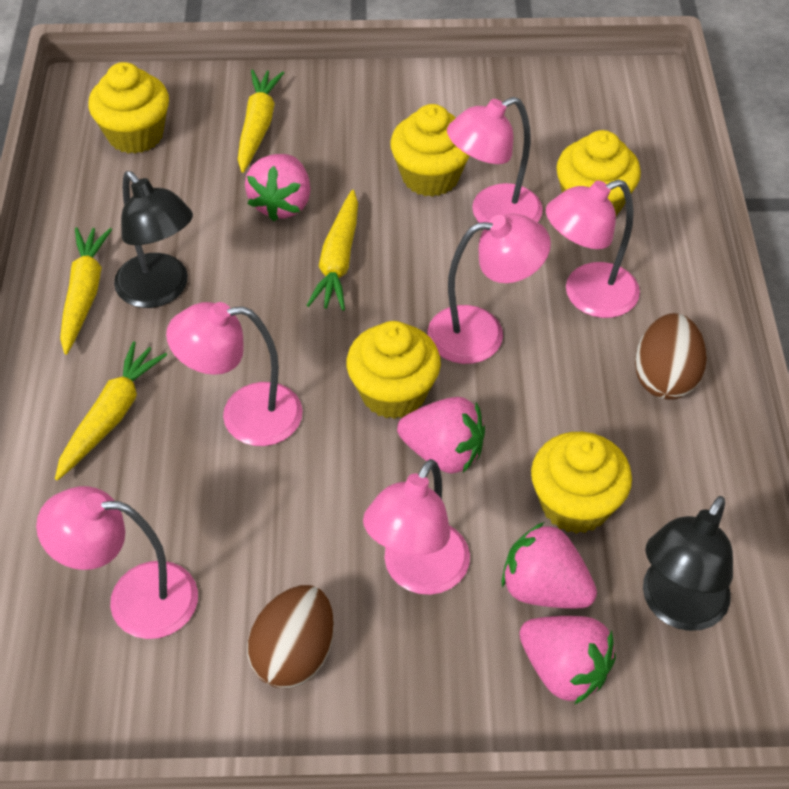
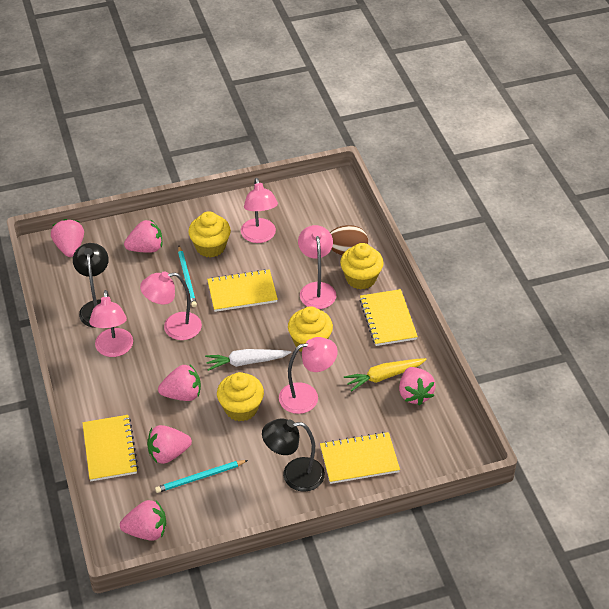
brown egg: [247,585,334,688] [635,313,707,400] = 2 -> [330,225,368,255] = 1
pink lamp: [36,486,198,639] [166,302,303,446] [363,459,470,595] [427,213,551,364] [447,97,543,223] [546,179,640,318] = 6 -> [89,290,133,357] [140,271,202,340] [241,178,278,243] [279,337,338,414] [298,225,336,309] = 5
pink strawberry: [245,154,310,221] [397,397,485,474] [502,522,597,608] [519,616,616,705] = 4 -> [51,219,84,257] [120,500,166,541] [124,219,162,253] [147,425,192,464] [158,365,201,401] [399,367,436,405] = 6
turquoise pencil: none = 0 -> [155,460,248,493] [178,246,197,307] = 2
white carrot: none = 0 -> [205,349,292,371] = 1
yellow carrot: [55,341,167,480] [60,227,112,354] [238,70,284,173] [306,190,358,311] = 4 -> [344,358,427,392] = 1
yellow cupcake: [88,62,169,154] [347,321,441,419] [390,104,470,197] [531,432,632,534] [556,130,641,216] = 5 -> [188,211,231,258] [217,372,264,421] [288,306,333,351] [340,243,384,289] = 4
yellow notebook: none = 0 -> [82,415,138,481] [207,269,278,312] [320,432,400,484] [359,289,418,346] = 4

